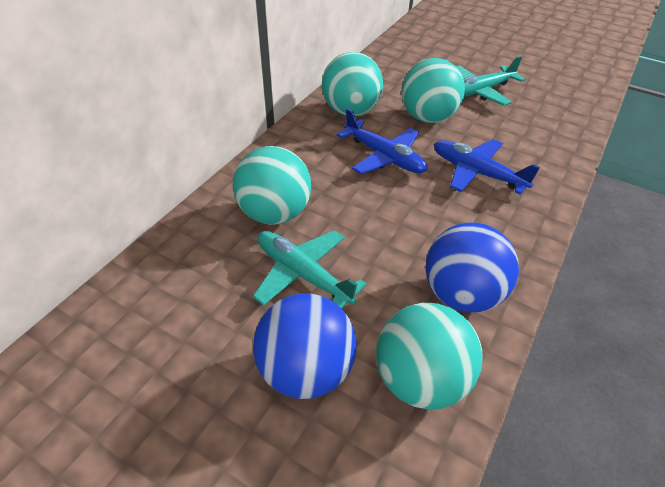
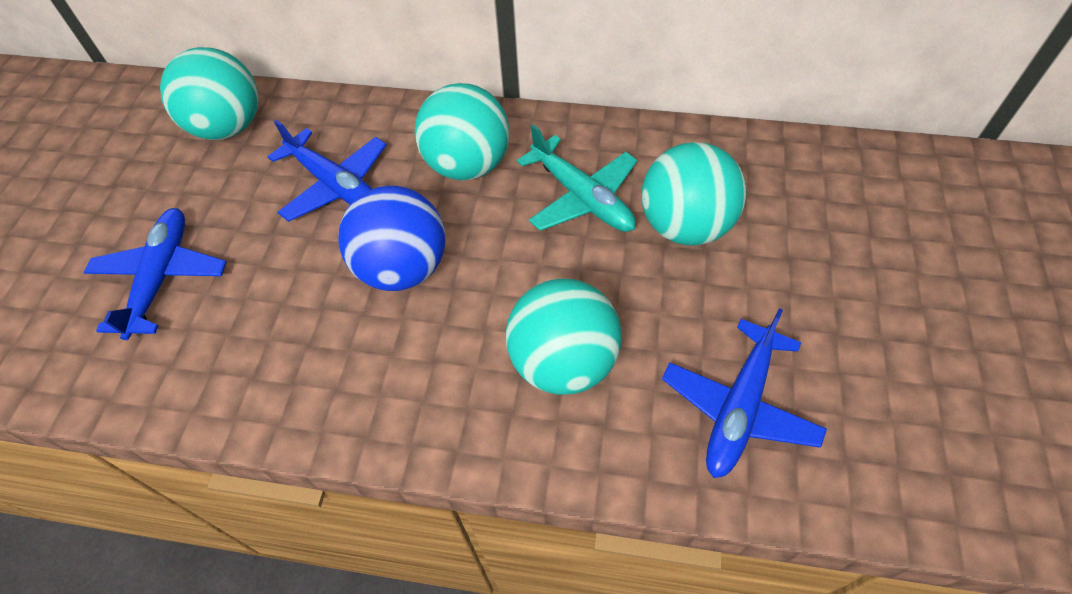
blue ball: [253,294,357,399] [425,222,519,313] = 2 -> [338,186,446,291] = 1
blue plane: [337,108,427,174] [434,139,540,195] = 2 -> [84,208,226,340] [267,120,387,222] [662,308,827,478] = 3
turquoise plane: [253,230,367,308] [456,56,525,106] = 2 -> [517,124,637,232] = 1

